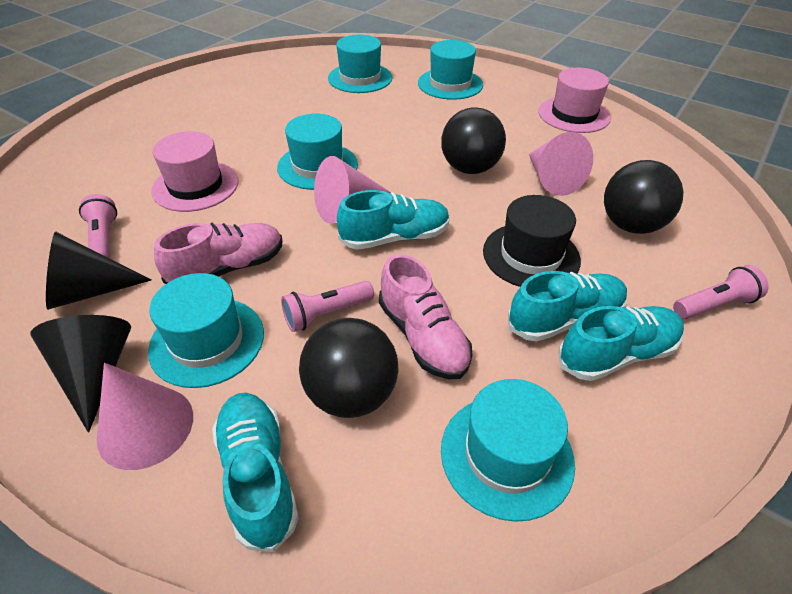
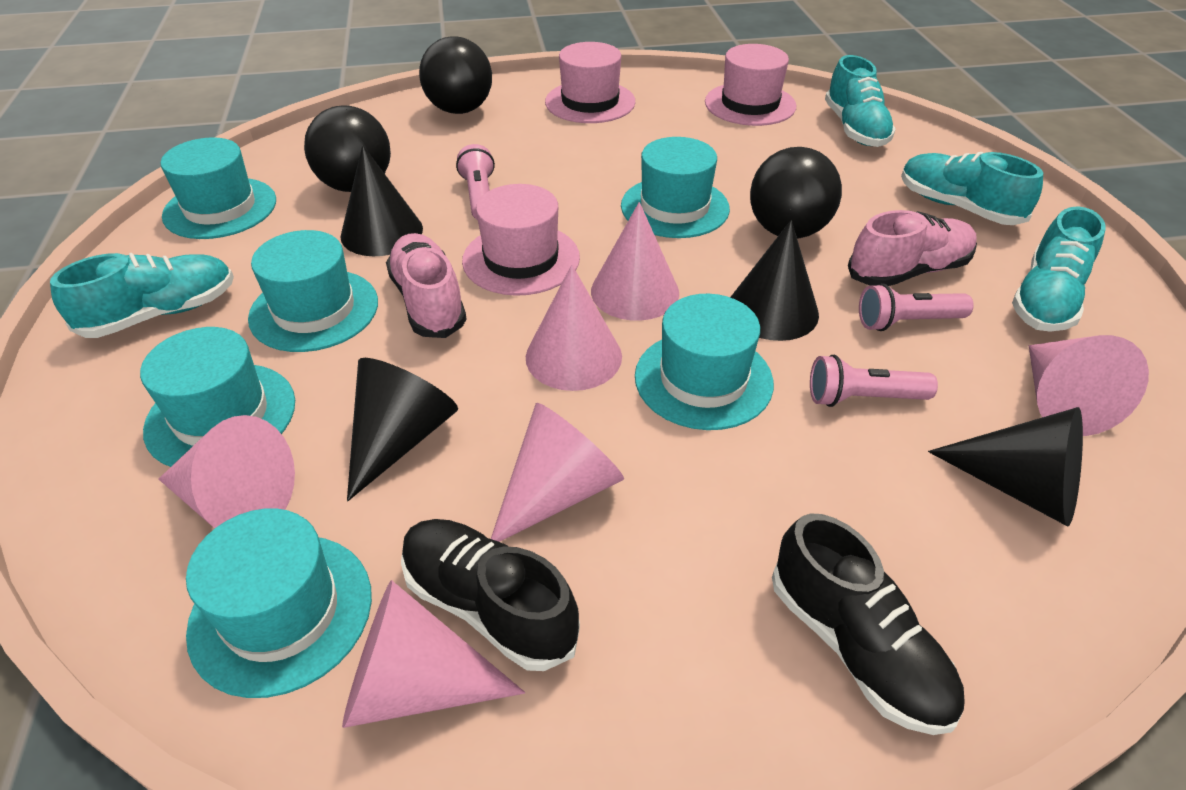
black cone: [31,315,131,433] [46,232,152,310] = 2 -> [340,145,423,256] [347,358,458,502] [730,220,819,341] [928,407,1083,527] = 4
black hat: [483,195,581,287] = 1 -> none = 0
black shoe: none = 0 -> [401,519,580,671] [772,513,965,735] = 2
pink cone: [97,363,193,470] [314,156,391,224] [529,132,593,196] = 3 -> [159,415,295,528] [342,580,525,728] [491,403,624,542] [526,265,622,391] [591,202,679,321] [1029,335,1149,436] = 6
pink hat: [151,131,238,212] [538,68,611,133] = 2 -> [462,184,580,296] [545,42,635,123] [705,44,796,126] = 3
turquoise hat: [148,273,264,388] [277,114,358,190] [328,34,392,93] [418,40,483,100] [441,379,575,522] = 5 -> [140,327,295,467] [161,137,276,239] [186,508,372,698] [248,230,378,352] [621,137,730,238] [635,294,774,430] = 6

